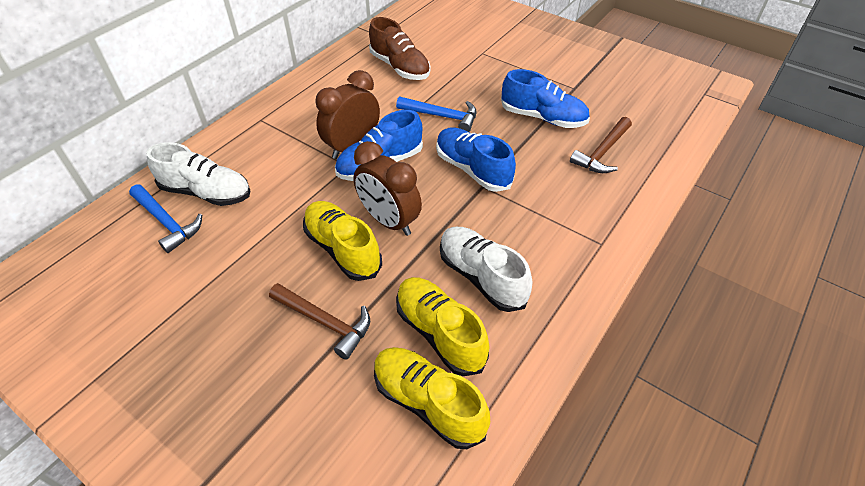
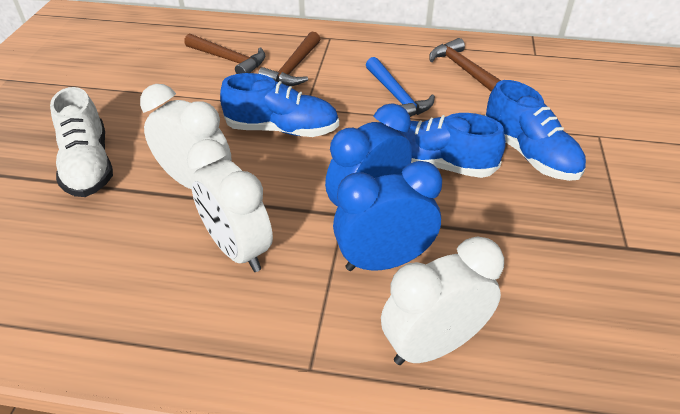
blue clock: none = 0 -> [325,103,412,207] [333,161,442,271] = 2
blue hammer: [129,185,202,253] [396,97,477,132] = 2 -> [366,57,435,117] = 1
brown clock: [316,70,380,159] [353,141,422,236] = 2 -> none = 0
brown hammer: [269,283,370,360] [570,117,632,173] = 2 -> [184,33,265,74] [258,32,320,86] [429,38,501,91] = 3
brown shoe: [369,17,431,80] = 1 -> none = 0
white clock: none = 0 -> [140,84,232,190] [187,139,273,272] [381,237,504,365] = 3
white shoe: [146,142,250,206] [440,227,532,312] = 2 -> [50,87,113,197] = 1
yellow shoe: [303,201,382,281] [374,347,490,449] [396,277,489,376] = 3 -> none = 0

